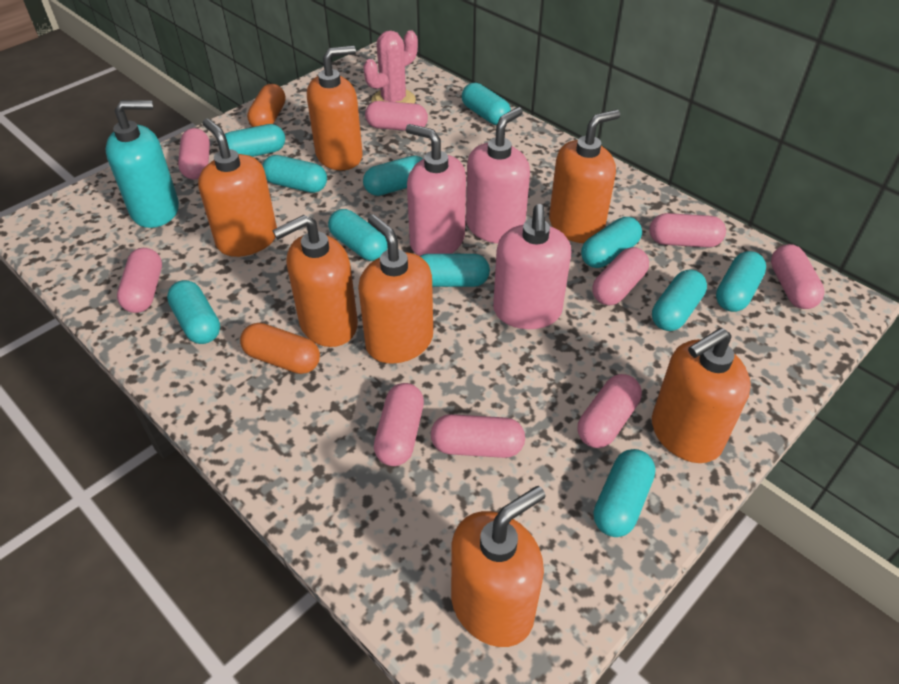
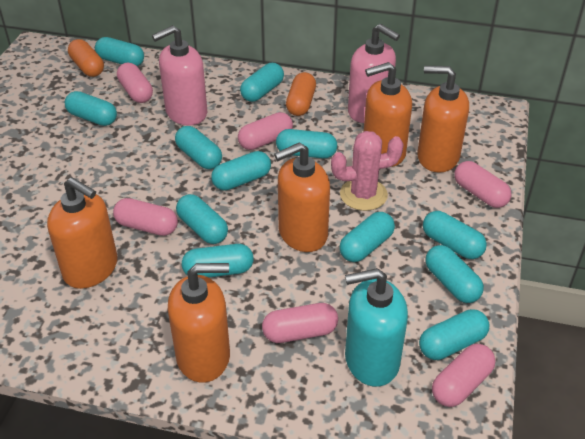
orange soap dispenser: [198,119,277,257] [273,215,358,347] [307,46,363,170] [358,215,433,364] [451,486,546,647] [549,110,620,243] [652,328,751,463] = 7 -> [47,177,117,289] [168,263,230,383] [274,142,330,252] [364,62,412,167] [417,66,469,173] = 5
pink capsule: [117,248,162,313] [178,128,210,180] [365,101,428,131] [374,383,424,466] [431,414,525,458] [578,374,642,448] [592,247,649,306] [650,213,726,247] [771,244,825,309] = 9 -> [113,198,178,236] [117,63,153,103] [238,112,293,150] [262,303,338,343] [432,344,496,407] [454,161,512,208] = 6
pink soap dispenser: [406,124,466,256] [466,107,530,243] [493,204,571,329] = 3 -> [152,25,207,126] [348,24,400,123] = 2
turquoise capsule: [167,280,220,344] [225,124,285,157] [262,155,327,193] [328,209,388,261] [363,155,423,196] [420,254,490,287] [462,83,511,125] [581,217,642,268] [594,449,655,537] [652,270,707,331] [716,251,766,312] = 11 -> [65,91,117,126] [95,37,144,66] [175,126,222,169] [176,194,228,244] [182,244,254,278] [211,151,271,191] [240,63,284,102] [276,129,337,159] [340,212,395,262] [419,309,490,360] [423,211,487,259] [425,245,484,303] = 12

